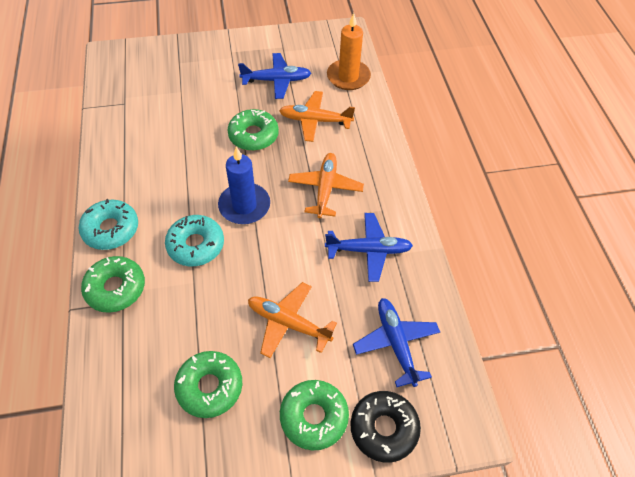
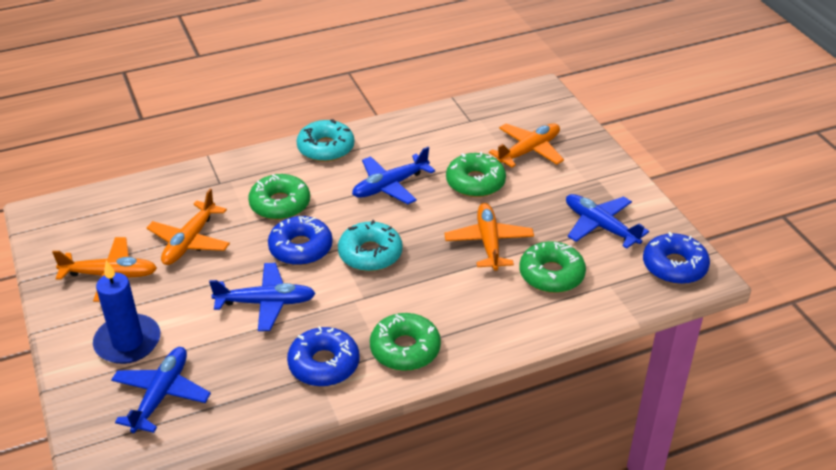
black donut: [350,391,421,463] = 1 -> none = 0
blue donut: none = 0 -> [268,216,333,265] [287,326,359,387] [643,232,710,284] = 3
blue plane: [238,53,311,99] [325,213,413,282] [353,298,440,387] = 3 -> [111,347,211,433] [209,263,316,331] [352,147,435,204] [566,194,649,249] = 4
orange candle: [327,13,371,90] = 1 -> none = 0
orange plane: [248,282,337,358] [279,91,355,142] [288,153,364,218] = 3 -> [52,237,157,302] [147,189,230,265] [445,203,534,271] [489,123,564,168] = 4

